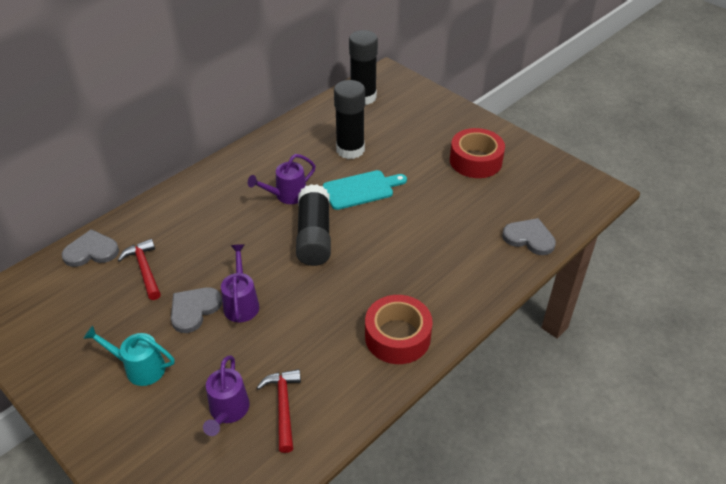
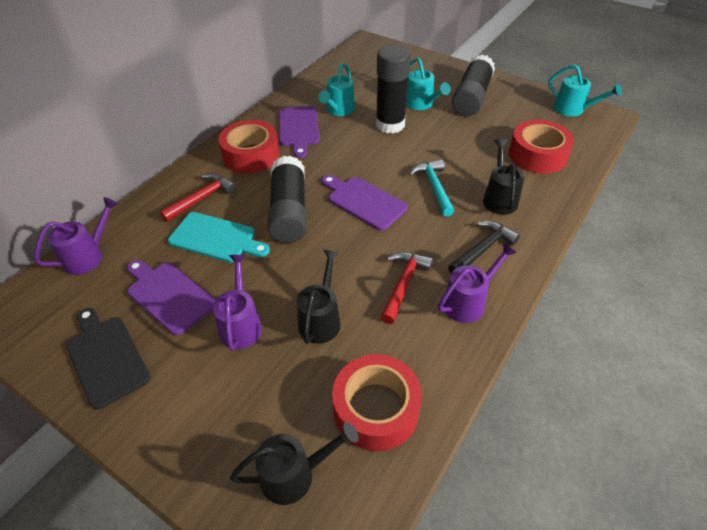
black cutting board: none = 0 -> [66,308,151,409] = 1
black hammer: none = 0 -> [448,221,520,273] = 1
black watering can: none = 0 -> [230,422,359,505] [297,250,341,344] [483,139,524,215] = 3
grey heart: [62,229,119,267] [171,287,222,333] [502,218,556,255] = 3 -> none = 0
purple cutting board: none = 0 -> [127,260,216,335] [279,106,320,158] [322,175,408,231] = 3
red tape: [365,295,433,364] [450,128,505,178] = 2 -> [218,120,280,174] [332,354,422,451] [509,120,574,174] = 3
turquoise hammer: none = 0 -> [409,159,454,216] = 1
turquoise watering can: [83,326,175,386] = 1 -> [319,63,355,116] [406,58,451,110] [548,64,622,117] = 3

